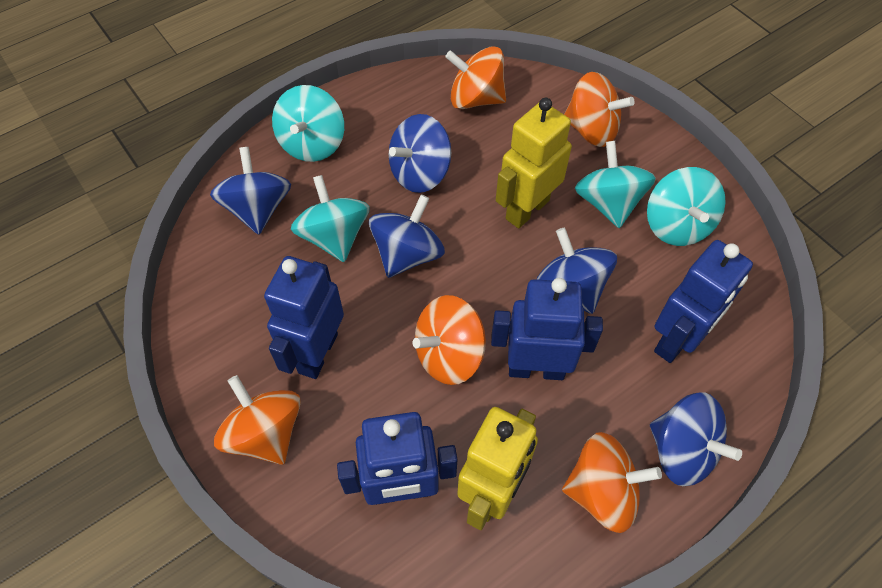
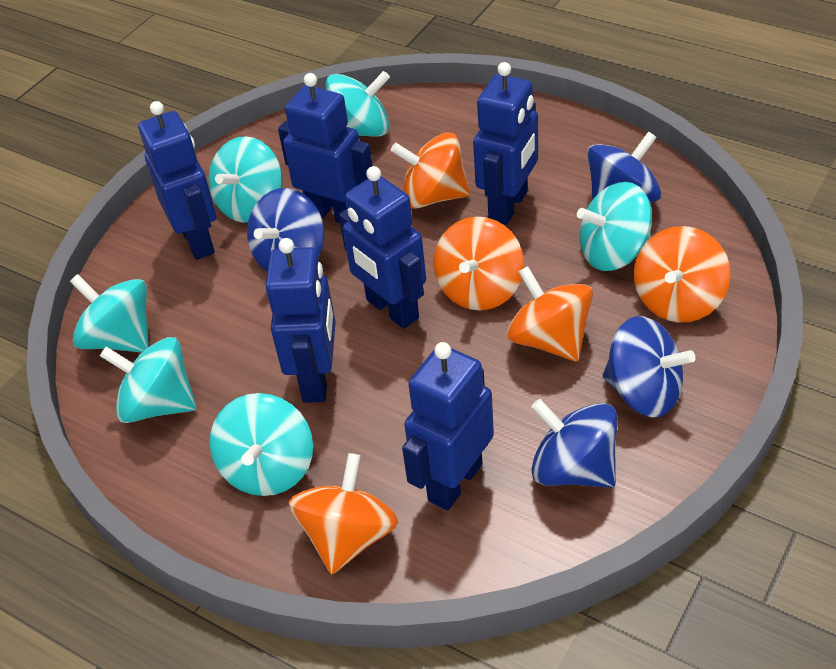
blue robot: [264,256,344,379] [337,412,457,505] [491,278,603,380] [654,240,753,363] = 4 -> [138,101,216,260] [265,238,336,403] [278,73,373,223] [339,166,426,329] [402,342,494,510] [473,62,538,225] = 6
blue spinning top: [210,147,291,235] [369,194,445,278] [389,114,451,193] [537,228,617,314] [650,393,742,486] = 5 -> [247,188,324,272] [531,399,618,488] [587,131,661,203] [603,316,695,417] = 4
turquoise spinning top: [272,85,344,162] [291,175,370,262] [575,141,656,228] [647,167,726,246] = 4 -> [70,274,149,353] [100,337,196,423] [209,136,283,223] [209,393,313,496] [326,71,390,137] [577,182,652,271] = 6
yellow robot: [457,407,538,530] [496,98,572,228] = 2 -> none = 0

